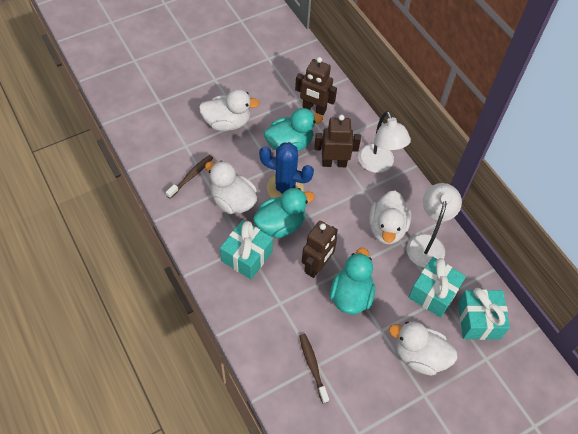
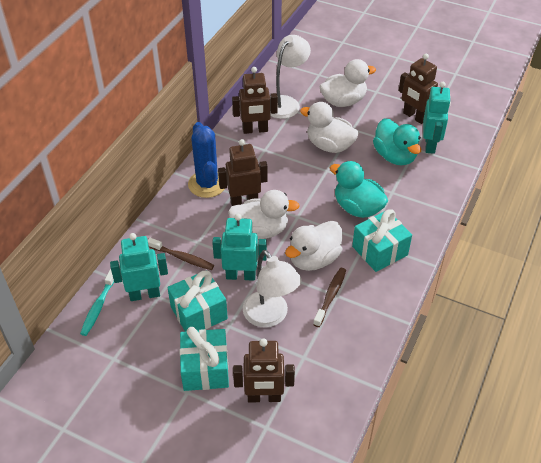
brown robot: [295,57,337,115] [302,221,338,278] [315,115,361,167] = 3 -> [218,139,268,206] [232,67,278,134] [233,338,295,402] [399,54,438,124] = 4
turquoise duck: [253,188,315,238] [264,108,323,151] [330,248,375,315] = 3 -> [330,161,388,218] [373,118,421,165] = 2
turquoise robot: none = 0 -> [110,233,168,301] [212,214,267,281] [423,82,451,154] = 3
turquoise toothbrush: none = 0 -> [80,269,114,336] = 1

